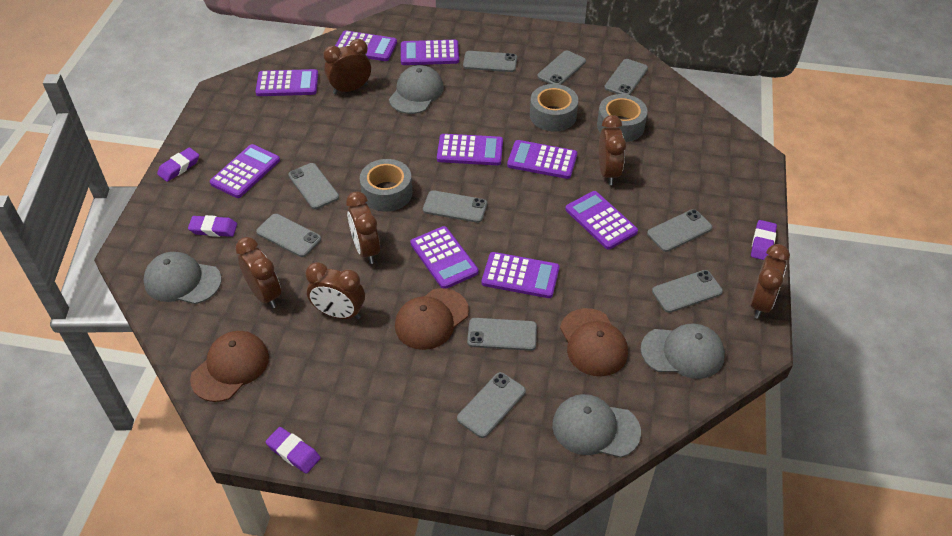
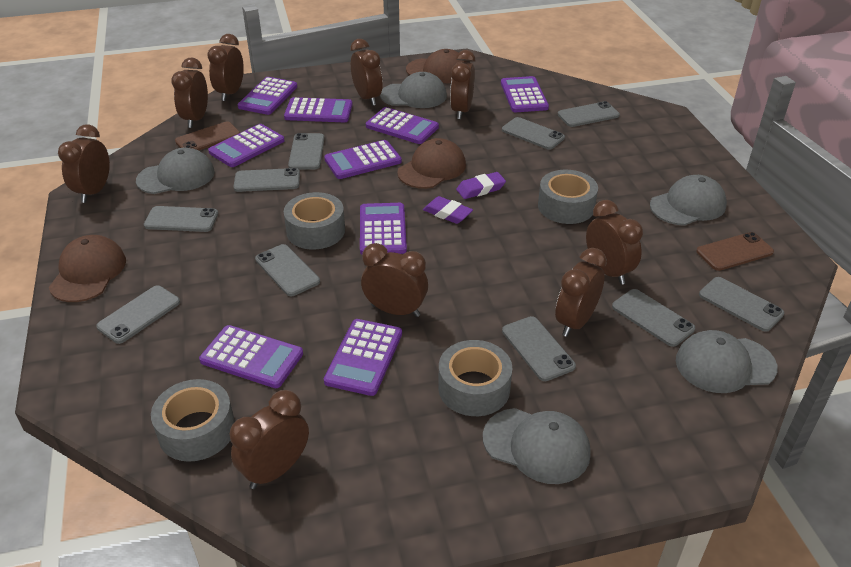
brown clock: [235,237,281,308] [305,262,365,319] [323,39,371,94] [346,191,380,264] [599,115,626,185] [750,244,790,319] = 6 -> [58,124,110,203] [171,57,208,128] [207,34,244,101] [230,390,309,489] [350,39,383,106] [361,243,428,317] [450,50,475,119] [555,248,607,337] [586,200,643,285] = 9
brown phone: none = 0 -> [175,122,240,150] [697,232,774,271] = 2
grey cap: [143,252,222,304] [389,65,444,114] [552,394,641,458] [641,323,725,379] = 4 -> [136,148,215,194] [380,72,447,108] [483,408,591,484] [650,175,727,226] [676,330,777,393] = 5
grey tape: [360,159,412,212] [530,84,578,132] [597,94,648,142] = 3 -> [151,379,235,462] [284,192,345,249] [438,340,512,416] [538,170,598,224] = 4
purple eraser: [157,147,199,182] [188,215,237,237] [265,427,321,474] [751,220,777,260] = 4 -> [423,196,473,224] [456,172,506,199] = 2

